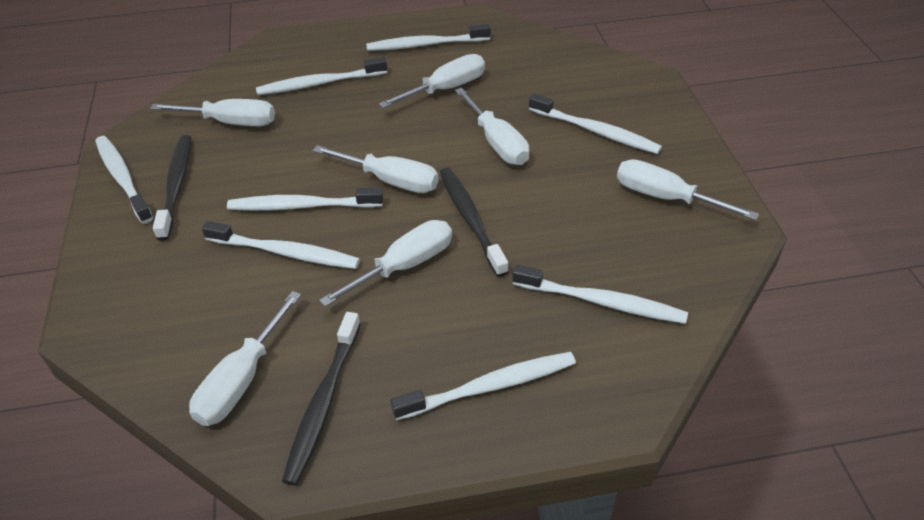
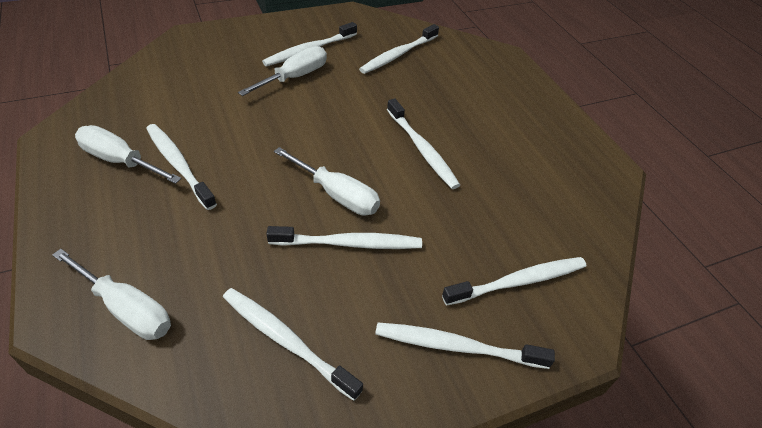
black toothbrush: [153,135,191,241] [282,312,361,486] [440,168,509,277] = 3 -> none = 0
white screwdriver: [150,99,275,126] [189,291,301,426] [313,145,438,193] [319,220,452,307] [379,54,485,108] [455,88,529,165] [617,159,759,220] = 7 -> [52,249,171,340] [75,125,182,184] [238,46,327,96] [274,147,380,215] = 4

